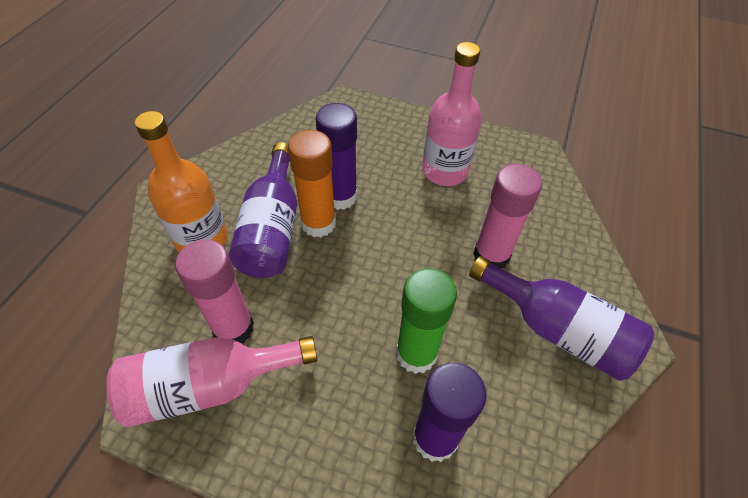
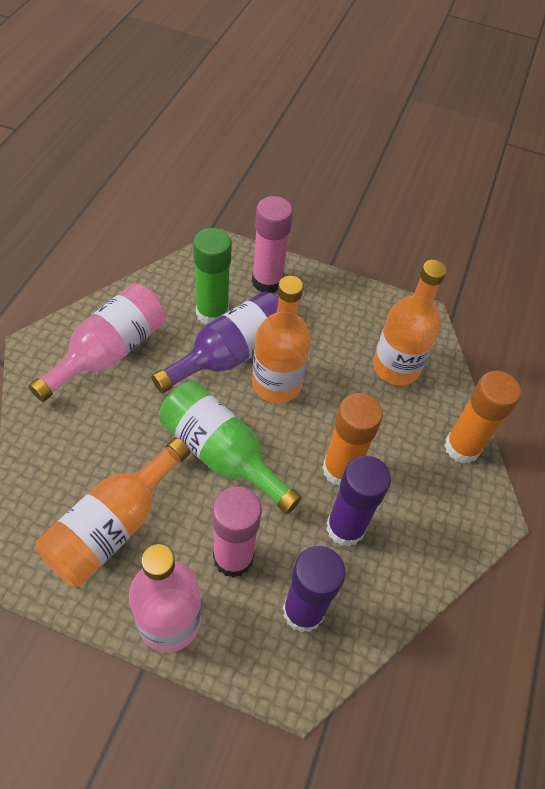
green bottle: none = 0 -> [159,381,302,514] = 1
orange bottle: [135,111,228,253] = 1 -> [36,438,190,586] [252,276,311,403] [373,260,447,385] = 3
orange glue stick: [288,130,336,237] = 1 -> [322,393,383,486] [444,371,521,464] = 2
purple bottle: [228,142,297,278] [469,256,654,381] = 2 -> [151,291,279,393] = 1

